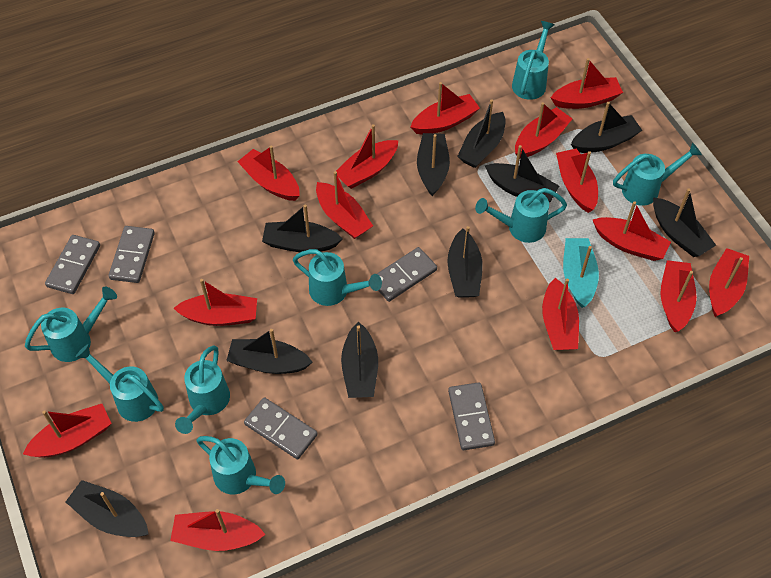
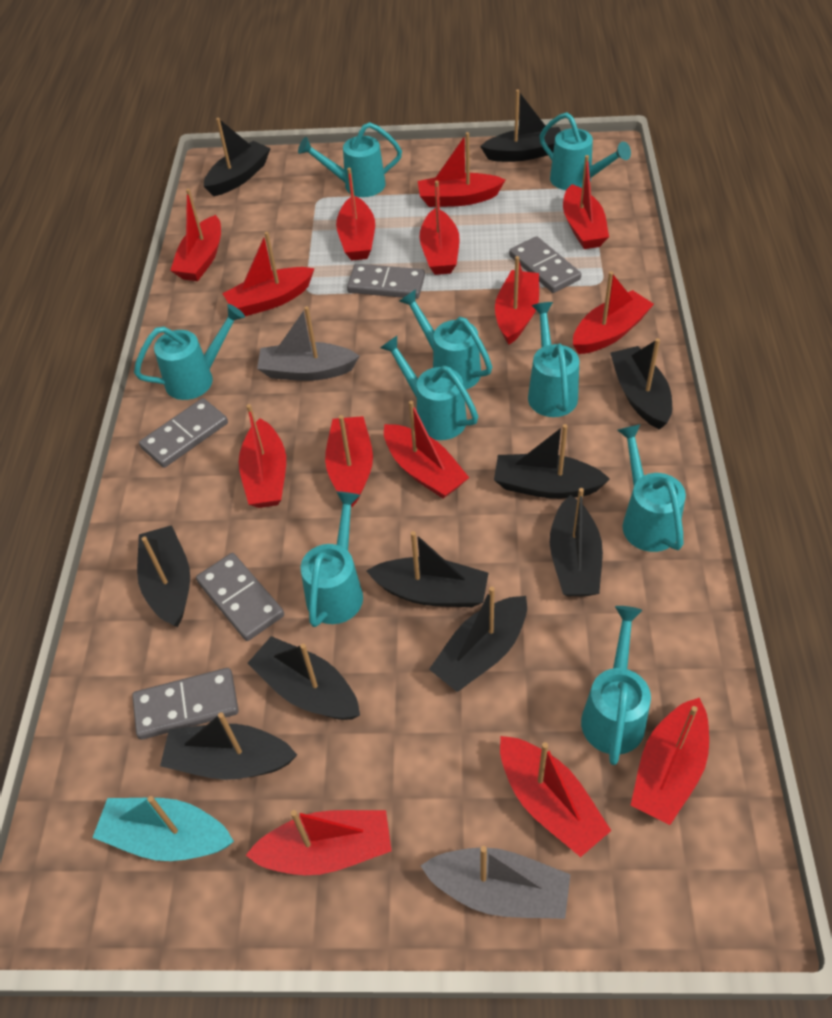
grey boat: none = 0 -> [257,306,359,381] [420,846,571,919] = 2
turquoise watering can: [25,287,117,362] [75,344,164,422] [175,345,230,434] [196,436,285,494] [293,249,382,306] [475,188,567,243] [512,21,555,100] [613,142,702,206] = 8 -> [134,304,245,400] [298,122,402,197] [301,491,363,627] [380,336,478,440] [399,289,492,389] [528,302,579,417] [539,112,631,190] [581,606,651,765] [617,424,686,552] = 9

